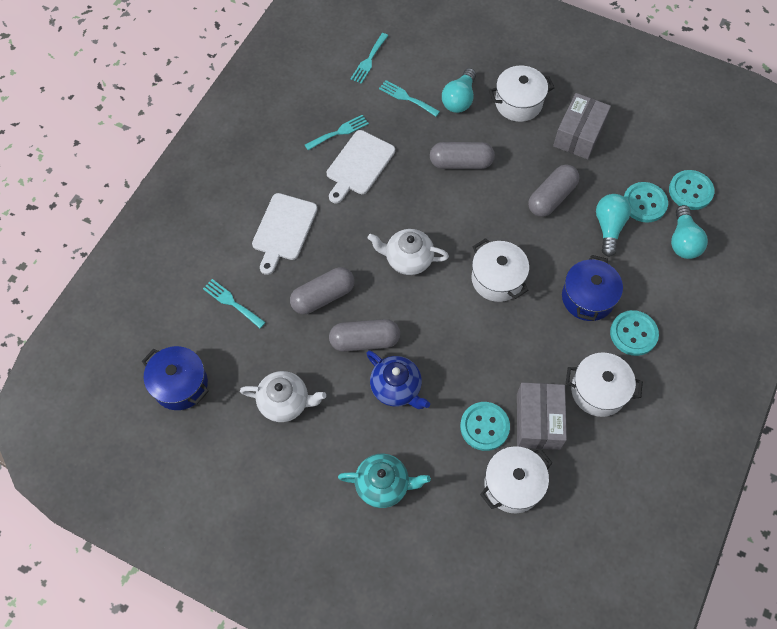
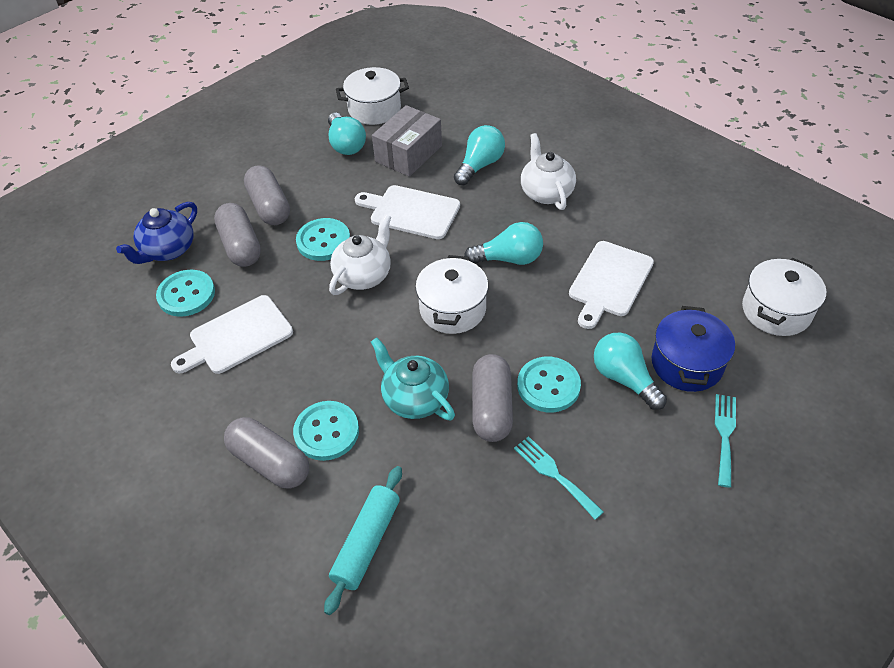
blue pot: [142,346,209,410] [562,255,623,321] = 2 -> [652,306,735,392] = 1
grey box: [517,383,567,450] [553,93,611,159] = 2 -> [372,105,442,177] = 1
turquoise fork: [203,279,266,328] [305,115,369,150] [351,33,388,84] [379,80,440,116] = 4 -> [514,436,604,520] [715,394,736,488] = 2
turquoise light bulb: [442,68,476,113] [596,194,631,257] [671,205,708,259] = 3 -> [328,113,366,155] [454,125,505,185] [464,222,543,265] [594,333,667,410] = 4
turquoise rolling pin: none = 0 -> [324,466,402,615] = 1
white cutting board: [252,193,318,275] [327,130,395,203] = 2 -> [171,295,293,374] [355,185,460,239] [569,241,654,329] = 3
white pot: [472,238,529,302] [480,446,552,513] [489,66,554,122] [566,352,643,417] = 4 -> [336,67,409,125] [415,255,489,334] [742,258,826,336] = 3

